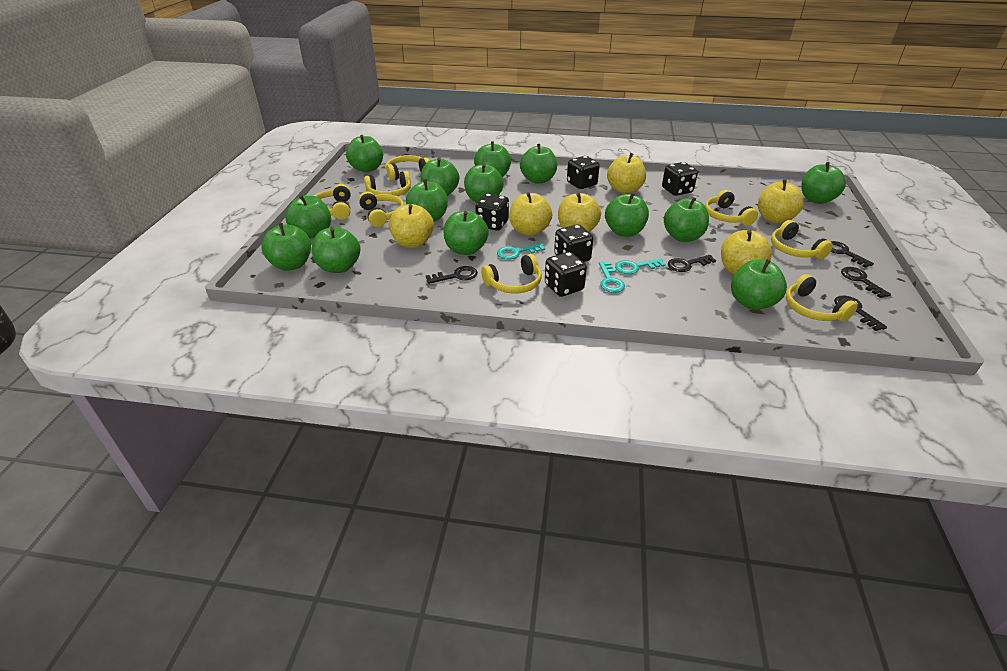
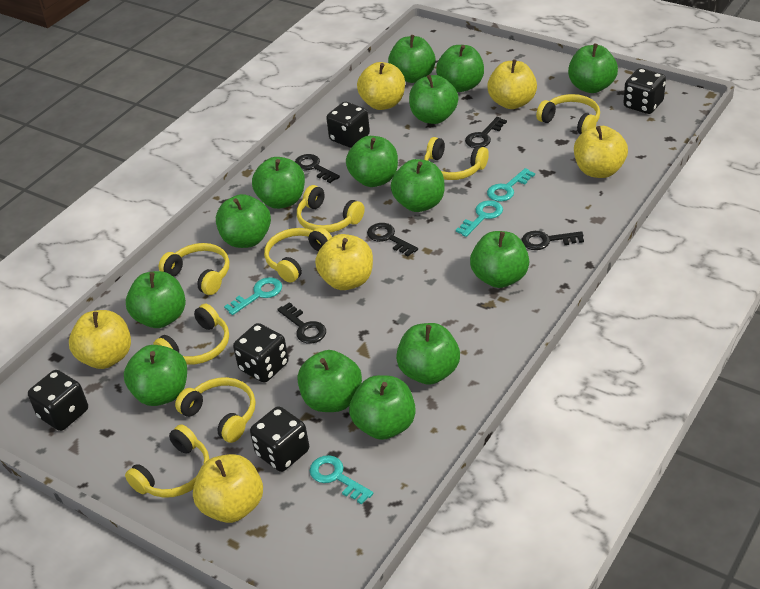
turquoise key: [497,243,545,260] [599,262,625,293] [615,258,666,274] = 3 -> [224,277,282,315] [310,455,374,505] [456,200,503,237] [487,168,535,202] = 4

